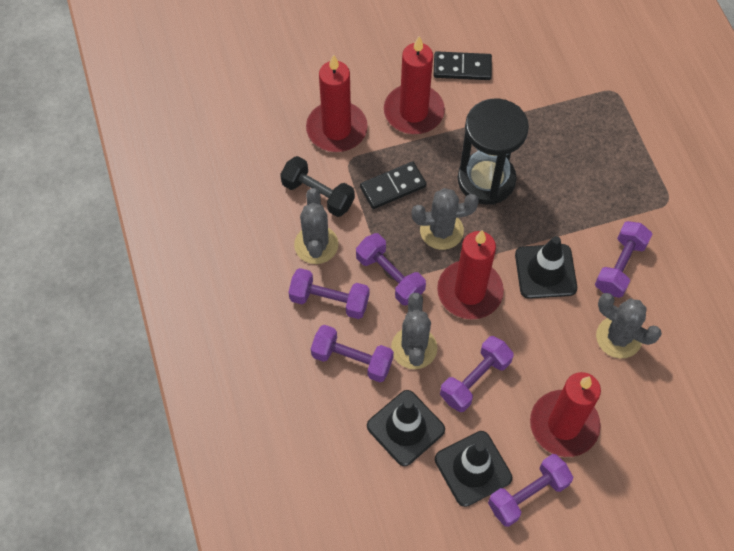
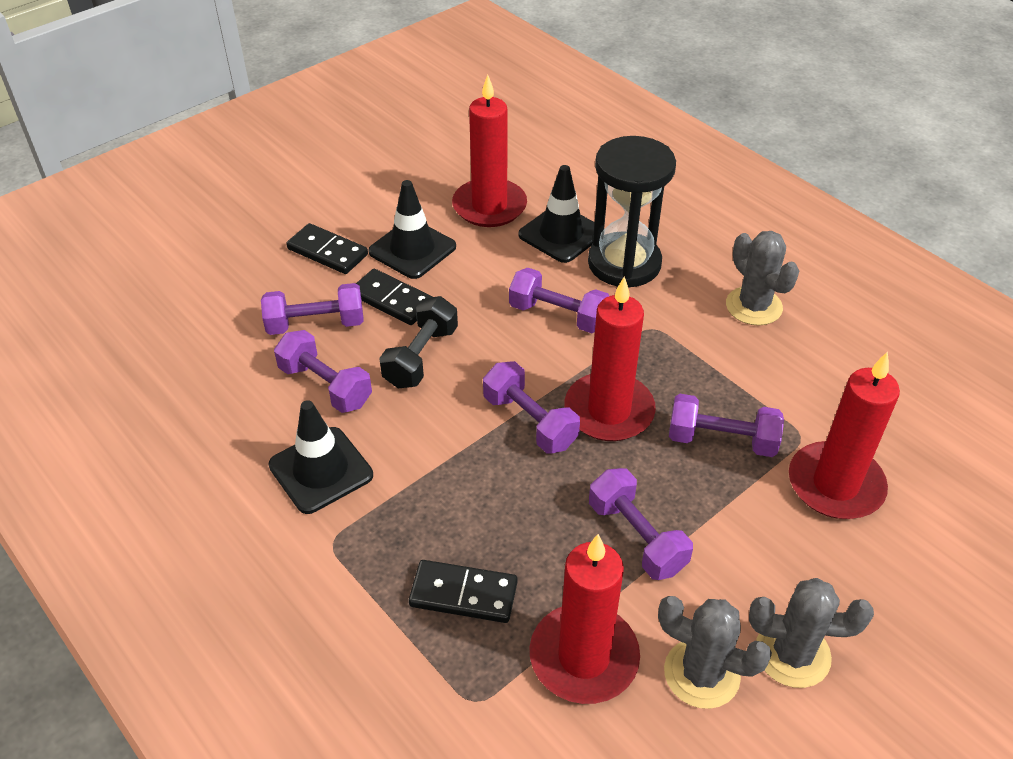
black domino: [360,161,426,209] [434,51,492,80] = 2 -> [286,223,368,274] [356,269,433,325] [409,560,518,623] = 3
grey cactus: [294,188,338,264] [391,293,437,369] [412,188,479,250] [596,293,662,358] = 4 -> [658,596,772,709] [726,231,799,326] [749,578,874,688] = 3

